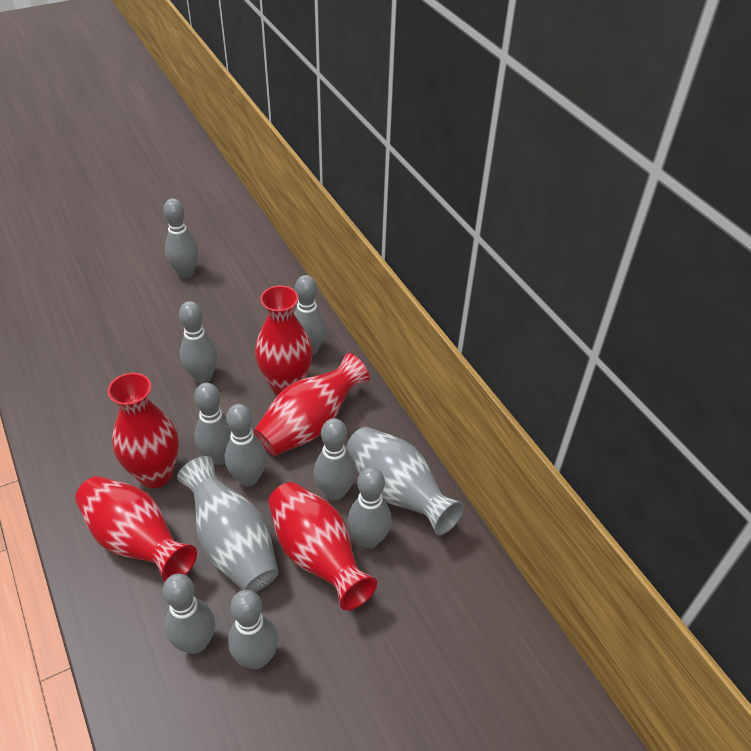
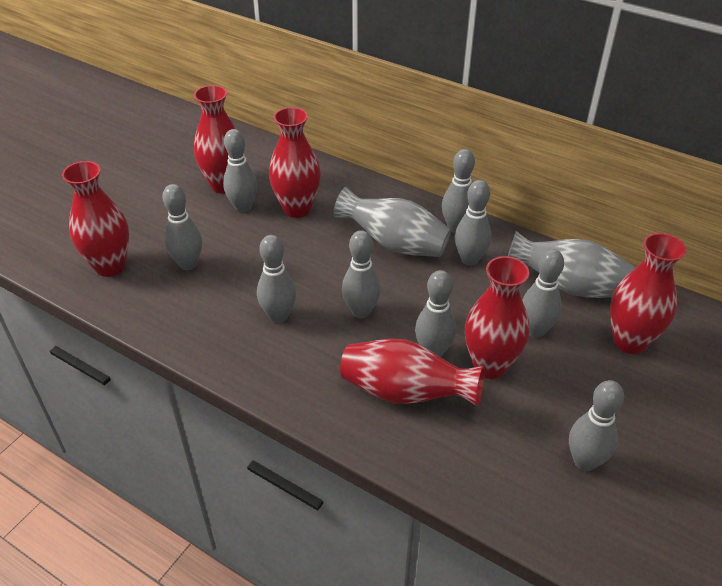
red vase: [75,476,197,581] [107,373,179,488] [254,353,370,456] [255,285,313,395] [268,482,377,611] = 5 -> [62,161,129,277] [194,85,237,194] [269,107,321,218] [340,339,485,406] [465,256,530,379] [610,233,687,354] = 6

